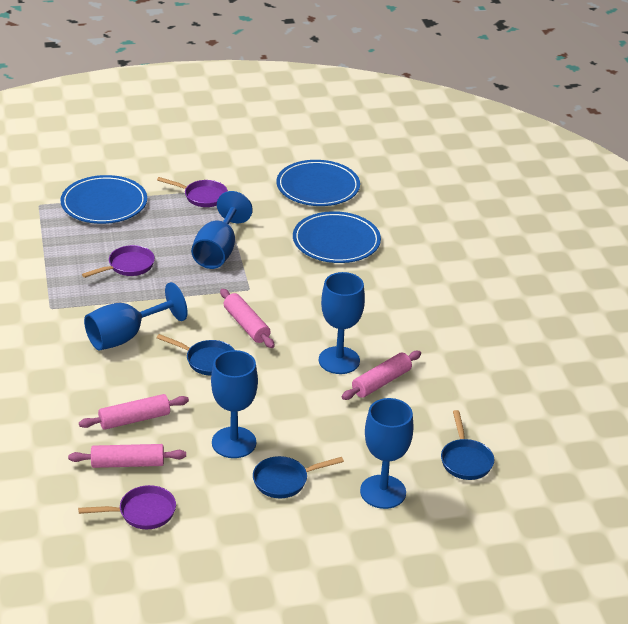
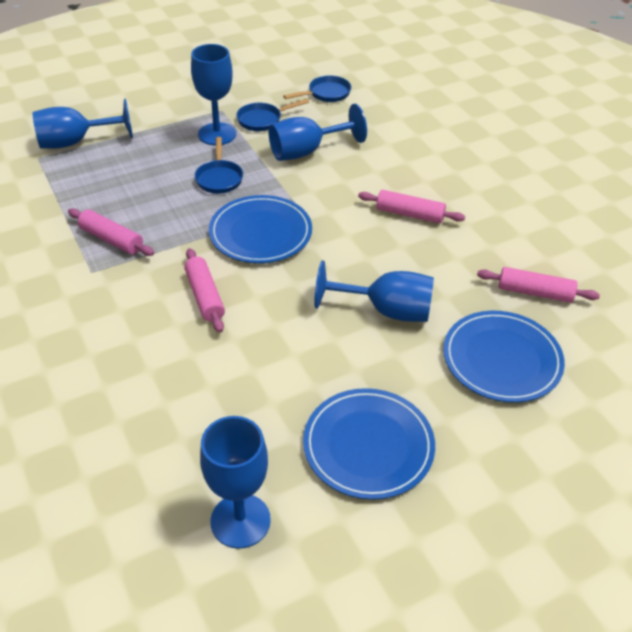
purple pan: [78,485,176,529] [82,245,155,278] [157,177,228,207] = 3 -> none = 0

